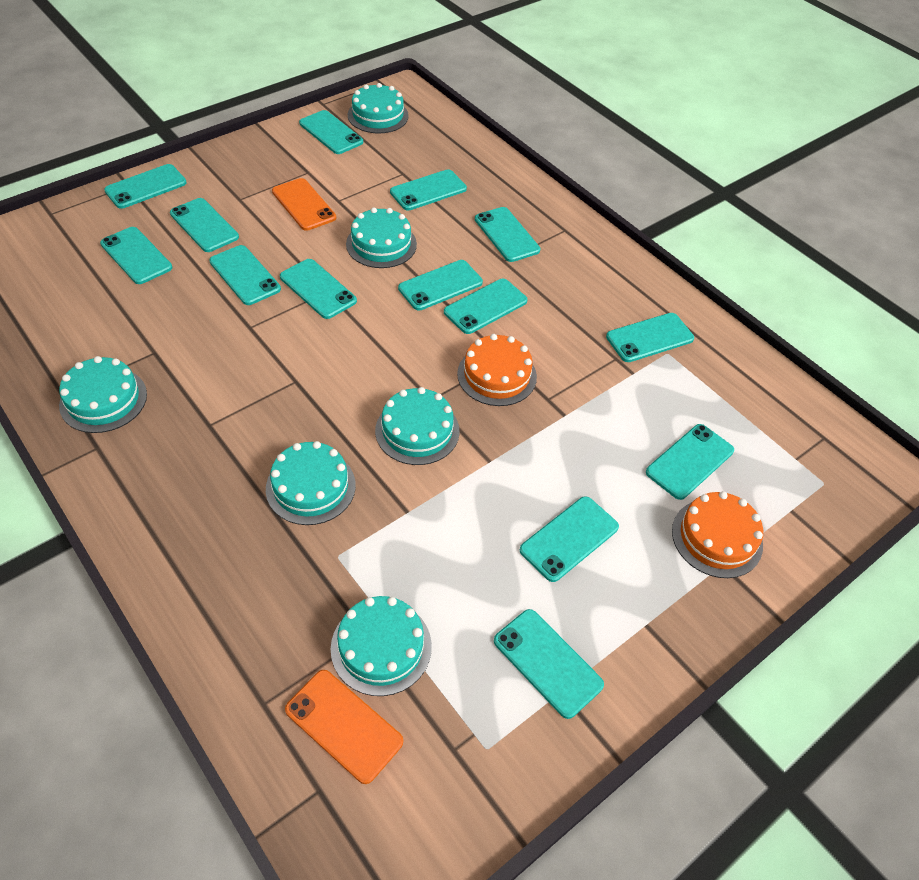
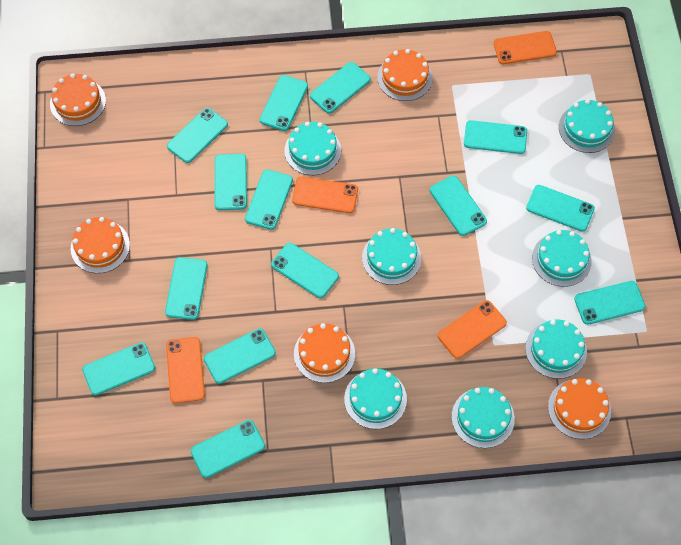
orange cake: [457,334,537,406] [672,491,763,578] = 2 -> [50,73,106,126] [71,217,130,273] [294,323,355,383] [377,49,433,101] [548,378,611,439] = 5
orange phone: [272,178,336,231] [285,670,403,784] = 2 -> [166,337,205,403] [292,176,358,213] [438,300,507,359] [493,31,557,64] = 4
turquoise cake: [59,356,147,433] [266,441,356,525] [331,596,432,696] [346,207,417,268] [348,83,409,133] [375,387,460,465] = 6 -> [284,122,341,175] [344,368,407,429] [362,228,421,285] [452,387,515,448] [525,320,587,379] [532,230,592,287] [559,99,615,153] = 7

